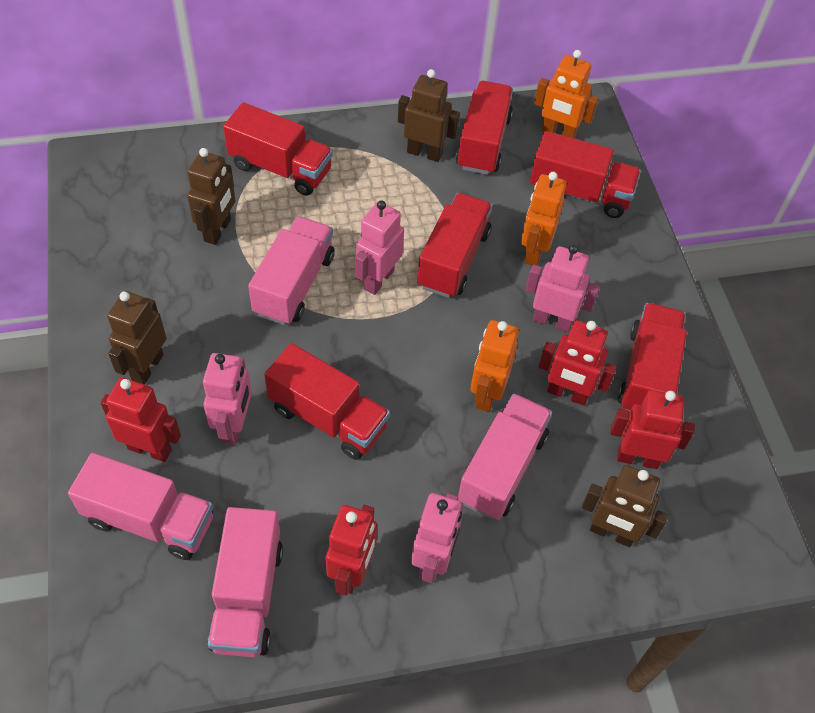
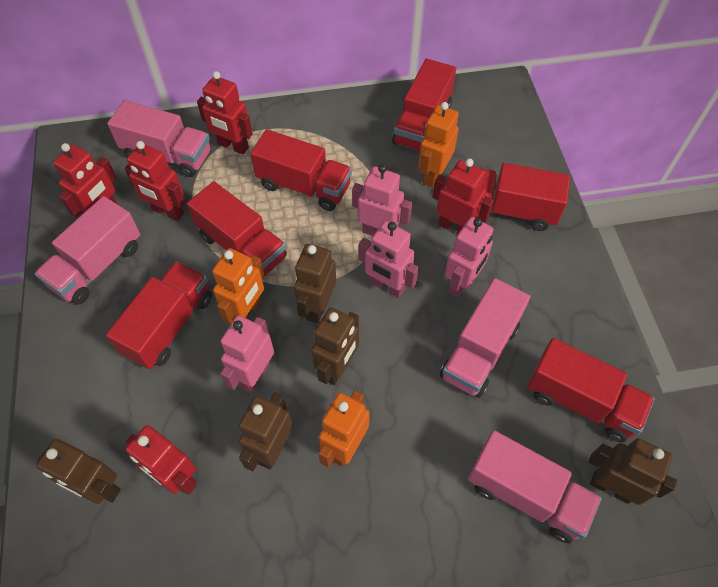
brown robot: [107,291,167,385] [187,148,236,245] [398,69,460,162] [582,465,668,547] = 4 -> [36,439,121,504] [239,392,293,471] [294,244,336,323] [311,307,359,385] [589,438,677,505] = 5
red robot: [101,377,181,462] [326,505,377,596] [538,320,617,406] [610,390,695,469] = 4 -> [53,143,117,217] [124,141,185,221] [125,425,196,495] [197,71,253,155] [433,158,494,234] = 5

